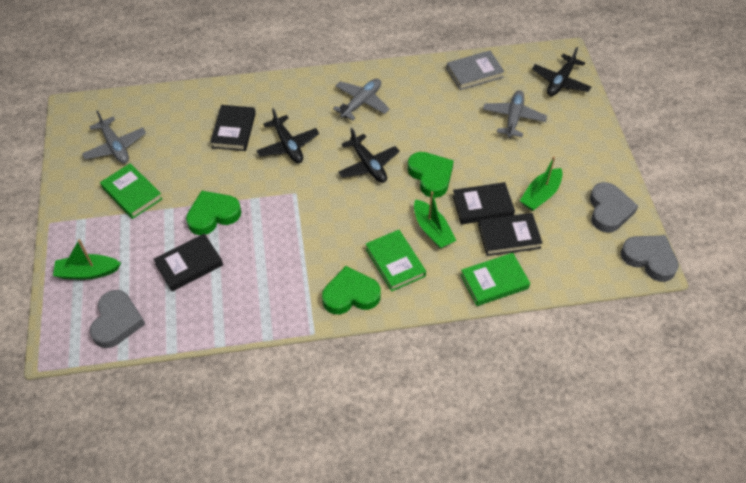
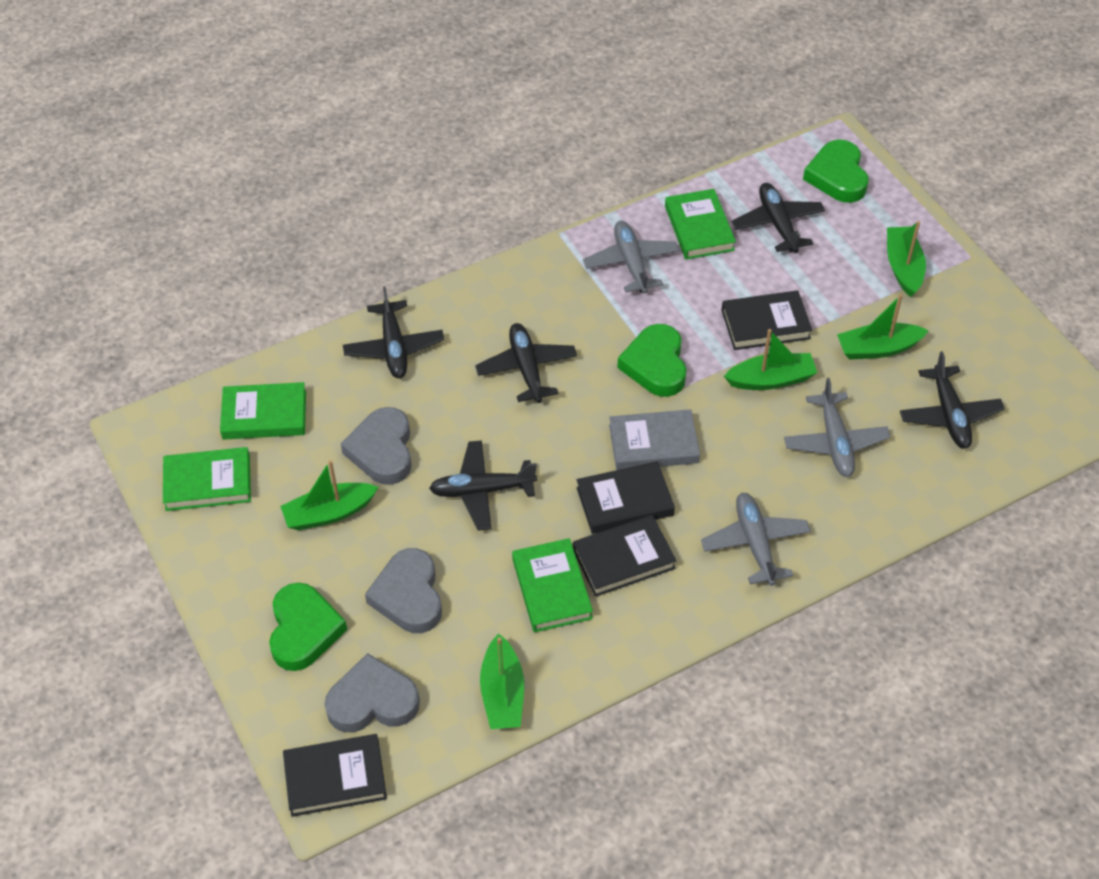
black plane: [256,108,319,163] [338,128,400,183] [532,47,591,96] = 3 -> [343,286,444,378] [429,440,537,531] [475,323,577,403] [732,183,825,253] [900,351,1005,449] = 5
green boat: [53,239,121,280] [414,191,457,248] [520,156,563,211] = 3 -> [280,460,378,530] [480,633,524,729] [724,329,817,390] [837,294,929,360] [887,221,926,297] = 5
green book: [100,163,163,219] [366,230,426,292] [461,253,530,306] = 3 -> [163,447,251,511] [220,382,306,440] [512,538,593,632] [665,189,736,260] = 4

